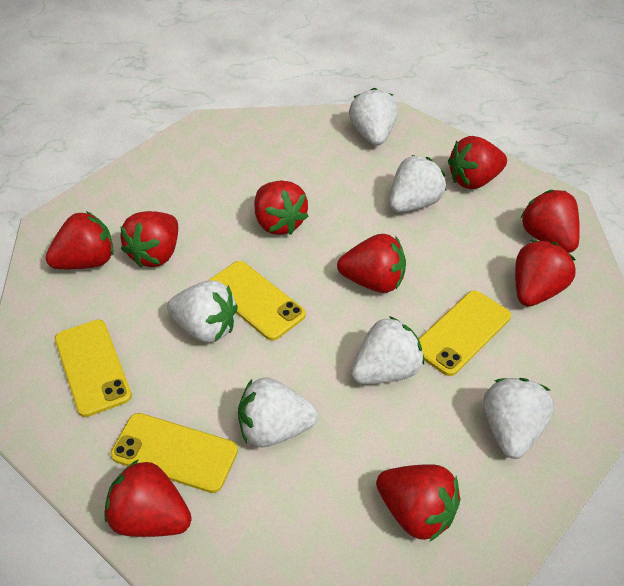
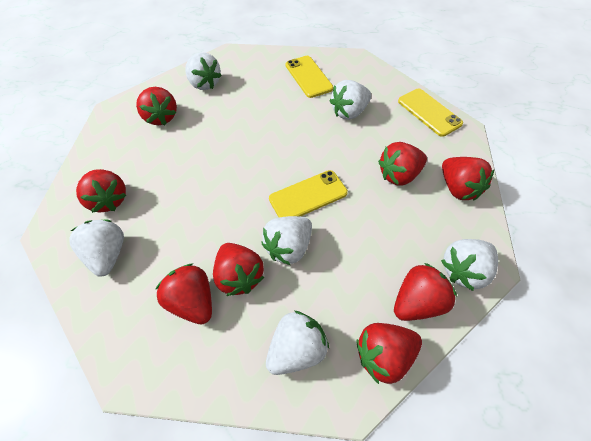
red strawberry: [46,211,114,269] [104,459,192,537] [120,211,178,268] [255,181,309,235] [337,234,406,293] [376,464,461,542] [448,136,507,189] [515,240,576,306] [521,190,580,253] = 9 -> [76,169,126,213] [136,87,177,125] [155,264,212,325] [213,243,264,296] [356,323,422,384] [378,142,427,186] [394,263,457,321] [442,157,494,200] = 8
yellow phone: [55,320,132,417] [110,413,238,493] [209,261,306,341] [419,290,511,376] = 4 -> [269,170,348,217] [286,56,333,98] [398,88,463,137] = 3

